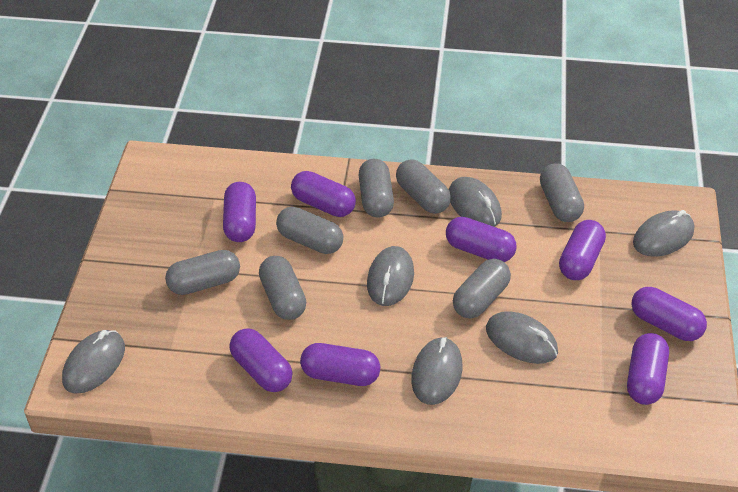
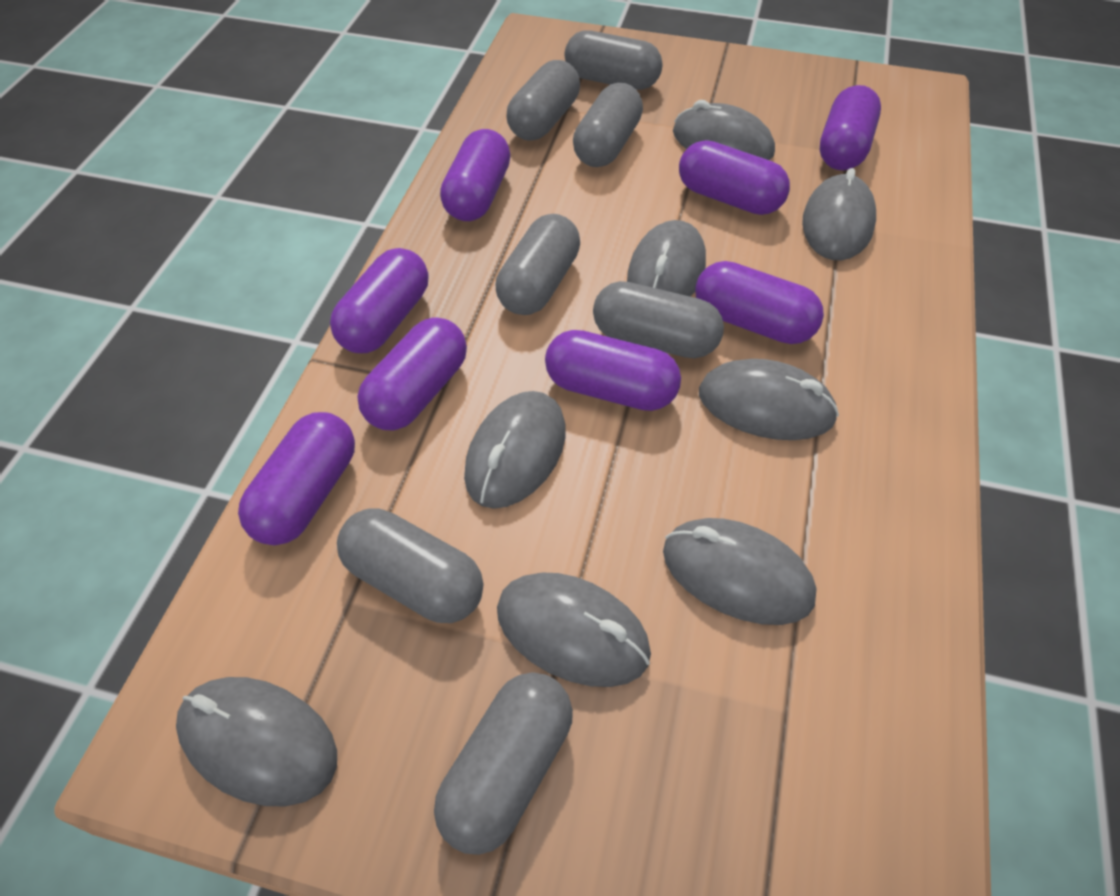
grey mouse: [62,330,125,394] [367,246,414,306] [411,337,463,405] [449,177,502,227] [486,311,558,364] [633,210,695,257] = 6 -> [176,677,337,806] [464,391,566,509] [497,573,651,687] [627,220,706,297] [663,518,817,625] [673,100,775,160] [699,359,839,440] [802,168,876,260] = 8

